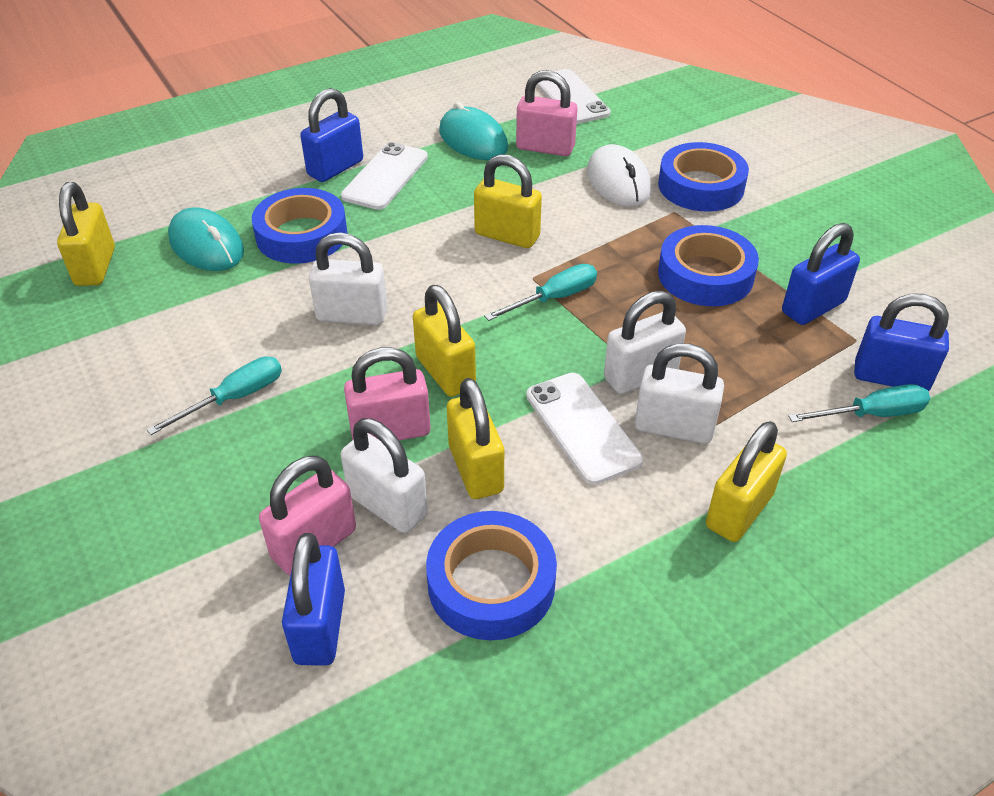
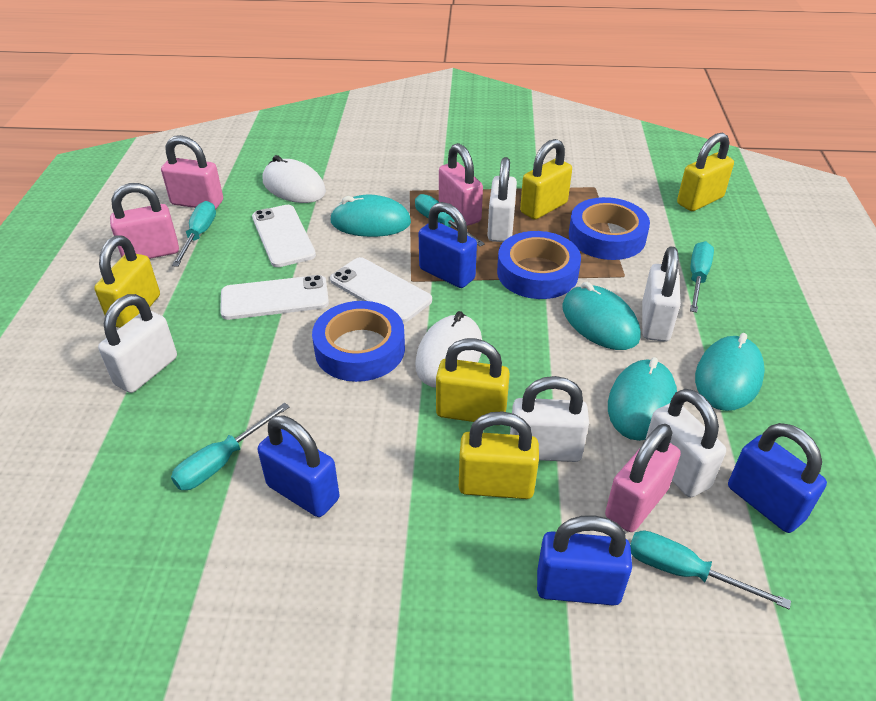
blue tape: [252,188,347,264] [426,511,557,640] [658,142,749,212] [658,225,759,306] = 4 -> [312,301,405,382] [497,231,581,299] [569,197,650,260] = 3
pink padlock: [259,456,356,575] [344,347,431,440] [516,70,577,156] = 3 -> [110,183,179,259] [161,135,223,209] [439,143,483,226] [605,424,681,532] = 4
turquoise mouse: [168,207,244,271] [439,102,508,160] = 2 -> [330,195,411,237] [562,282,640,350] [608,357,677,441] [695,333,765,411] = 4
turquoise screwdriver: [147,356,282,435] [484,264,597,321] [788,384,930,422] = 3 -> [171,403,290,490] [172,201,216,267] [415,194,485,246] [630,531,791,609] [690,241,714,313] = 5
white mouse: [587,144,651,207] = 1 -> [263,155,326,203] [415,311,482,388] = 2
white padlock: [309,232,387,325] [341,418,428,533] [604,291,686,394] [635,343,724,444] = 4 -> [98,294,177,393] [487,157,517,242] [510,376,589,462] [642,246,681,342] [645,389,726,497] = 5

